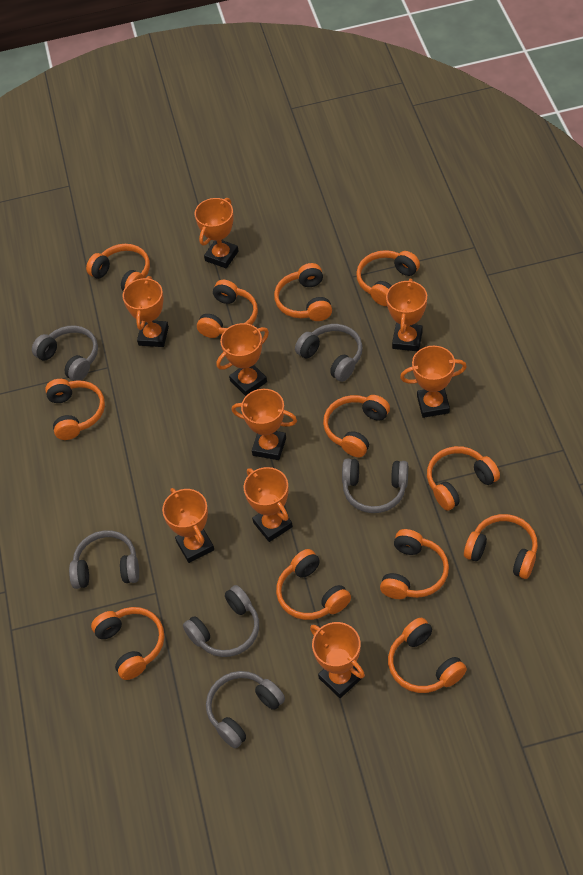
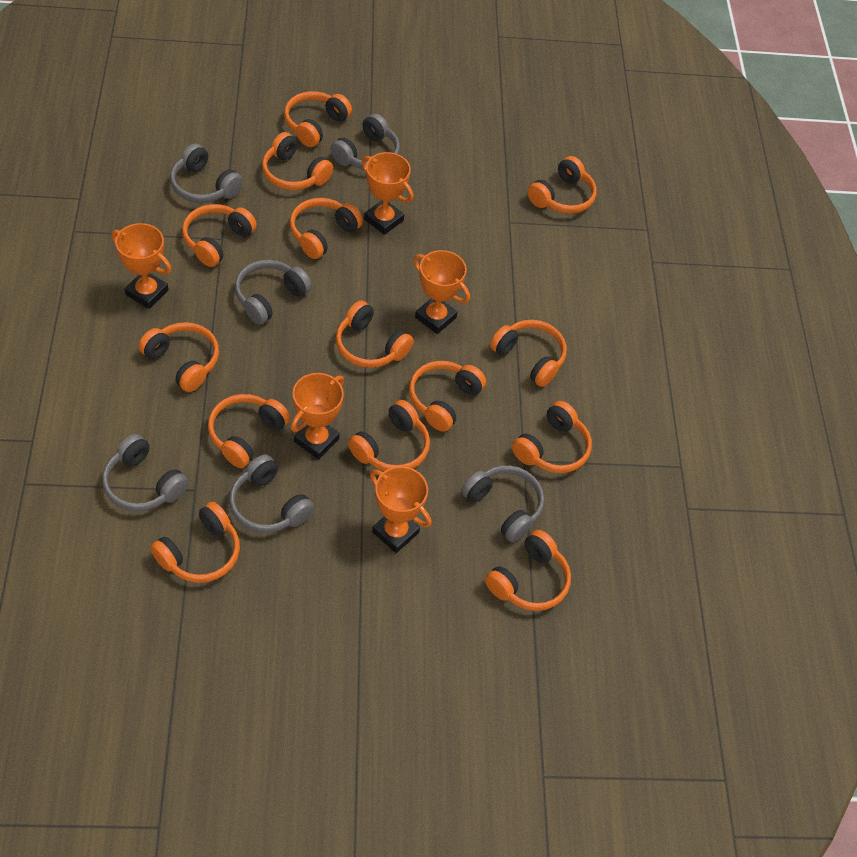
orange headphones: [45,379,105,440] [86,244,150,291] [91,607,164,680] [197,280,258,338] [274,263,332,321] [276,549,351,620] [323,395,390,458] [356,250,420,306] [380,529,449,599] [388,618,467,693] [427,446,500,511] [464,514,538,579] = 12 -> [139,322,219,392] [150,502,240,583] [182,204,257,267] [208,394,290,468] [262,132,333,190] [284,91,352,147] [290,198,363,259] [336,300,414,368] [348,400,430,471] [409,361,486,432] [485,530,571,611] [490,320,567,387] [512,401,592,473] [527,156,597,214] = 14
orange trophy: [122,276,169,347] [162,488,214,563] [195,198,238,268] [216,323,269,396] [231,389,297,460] [244,467,293,542] [310,622,365,698] [386,279,427,351] [400,346,467,418] = 9 -> [112,223,172,309] [291,373,344,459] [362,152,414,235] [370,466,432,553] [413,250,470,334] = 5

